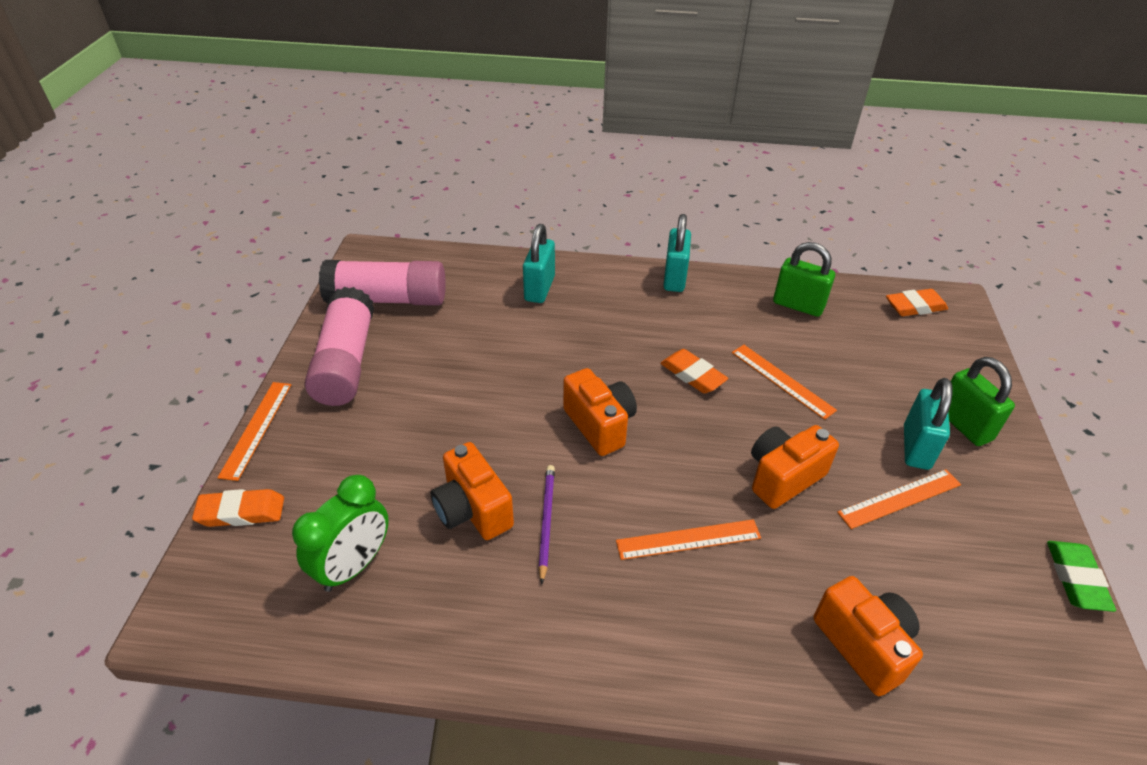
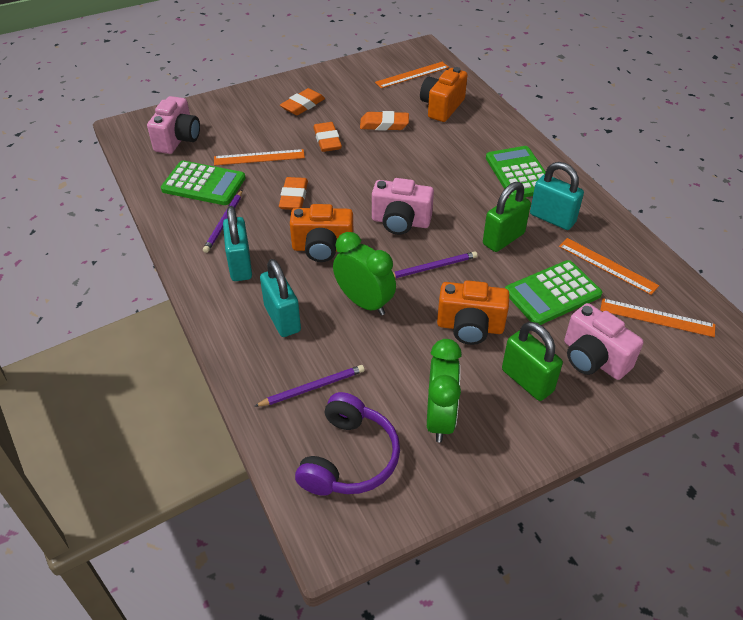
green calculator: none = 0 -> [161,160,245,205] [486,146,546,197] [505,260,602,325] = 3
green clock: [292,475,389,592] = 1 -> [333,232,396,315] [427,339,462,443] = 2
green eraser: [1047,541,1116,612] = 1 -> none = 0
orange camera: [430,442,514,540] [563,368,637,456] [751,425,839,509] [813,576,923,696] = 4 -> [290,204,354,262] [420,67,467,122] [437,280,509,345] = 3
orange eraser: [192,489,284,527] [660,349,728,394] [886,289,948,316] = 3 -> [279,177,308,210] [280,88,325,115] [313,122,342,152] [360,111,409,131] = 4
pink camera: none = 0 -> [147,96,200,154] [372,178,434,235] [564,303,644,380] = 3
pink glue stick: [305,287,374,406] [319,260,446,306] = 2 -> none = 0
purple headphones: none = 0 -> [295,392,400,496] = 1
purple pencil: [538,465,555,584] = 1 -> [203,190,242,253] [254,365,365,407] [393,251,477,278] = 3

